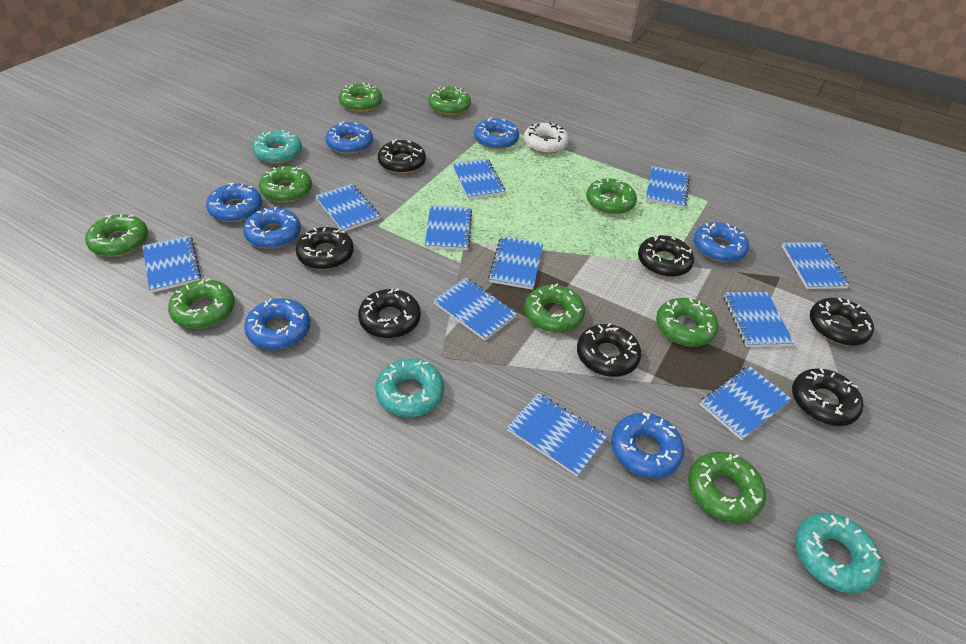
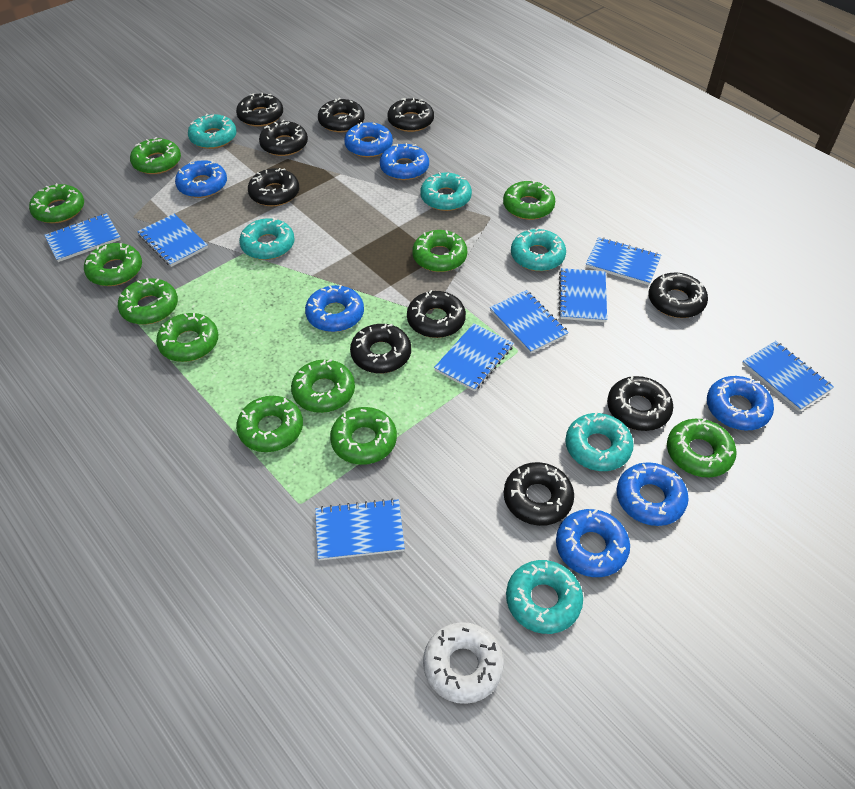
black donut: [296,227,354,270] [358,289,421,338] [378,139,426,174] [577,323,641,377] [638,234,694,277] [792,368,863,426] [810,298,874,346] = 7 -> [236,93,283,127] [248,168,299,206] [259,120,308,156] [318,98,365,132] [350,324,411,373] [388,98,434,132] [407,290,466,338] [504,462,574,526] [607,376,673,431] [648,273,708,318] = 10
blue notebook: [143,235,201,293] [315,184,380,231] [425,205,472,250] [433,278,518,341] [452,159,505,199] [488,236,543,290] [507,393,607,477] [646,166,690,208] [700,366,792,440] [724,292,794,347] [782,242,850,289] = 11 -> [44,213,121,262] [137,214,208,267] [315,499,405,560] [434,323,514,391] [490,290,569,354] [559,268,607,322] [586,237,661,285] [742,341,834,411] = 8
green donut: [85,214,148,257] [168,278,235,329] [259,166,312,203] [339,83,382,112] [428,87,471,115] [524,284,585,333] [586,178,637,215] [656,298,719,347] [688,452,766,523] = 9 -> [29,183,84,223] [84,243,142,286] [118,278,178,325] [130,137,181,174] [156,313,219,362] [236,396,303,452] [291,359,355,413] [330,407,397,465] [412,230,467,272] [503,180,555,220] [667,418,737,478] = 11
turquoise donut: [252,130,302,164] [375,359,444,417] [795,513,881,593] = 3 -> [188,114,237,149] [239,217,295,260] [420,172,472,211] [506,560,583,634] [511,227,566,271] [565,412,634,471] = 6

